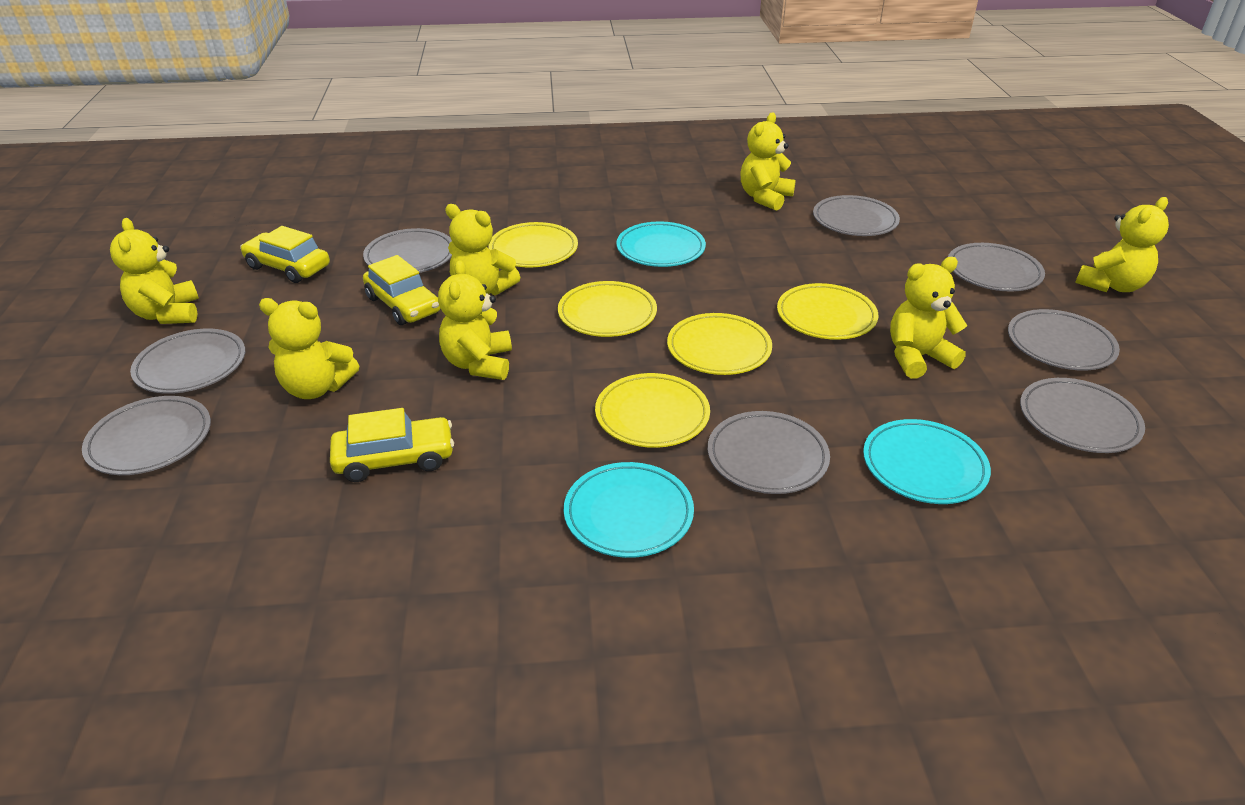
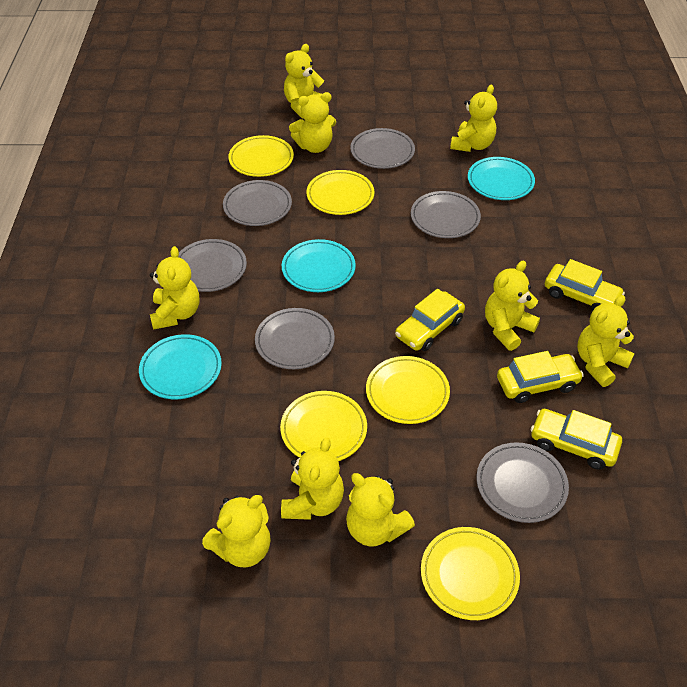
grey plate: [82,396,211,475] [130,329,245,394] [363,228,452,273] [708,411,830,494] [813,195,900,236] [948,243,1045,292] [1008,309,1120,370] [1020,378,1145,453] = 8 -> [178,239,247,292] [223,180,292,226] [255,308,335,369] [350,128,415,169] [411,191,481,238] [476,442,569,523] = 6
yellow car: [240,226,330,283] [330,408,454,482] [363,255,440,325] = 3 -> [395,289,465,351] [497,351,584,403] [531,409,622,469] [545,259,625,311] = 4
yellow teddy bear: [110,218,199,324] [259,298,359,399] [438,260,512,380] [445,204,520,295] [741,112,795,211] [890,257,967,379] [1076,197,1169,292] = 7 -> [150,246,199,330] [202,495,271,568] [281,437,344,520] [284,44,324,119] [289,92,336,153] [346,473,415,546] [450,85,497,152] [485,261,540,351] [577,295,635,387] = 9

